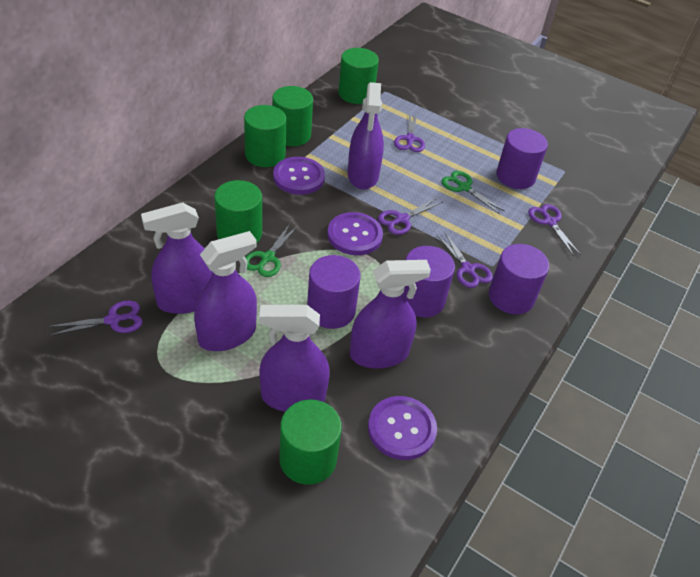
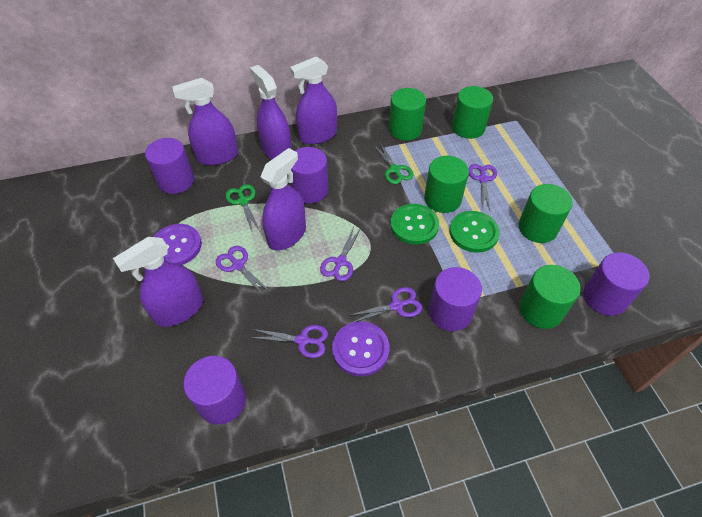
green button: none = 0 -> [390,204,439,245] [450,211,500,253] = 2
purple button: [273,157,325,195] [327,212,383,255] [368,396,437,460] = 3 -> [153,224,202,265] [332,321,389,376] = 2
purple cylinder: [307,255,361,329] [403,246,455,318] [489,244,549,314] [496,128,548,189] = 4 -> [145,138,194,194] [183,356,246,425] [291,147,328,204] [429,267,482,331] [583,252,649,316] = 5

